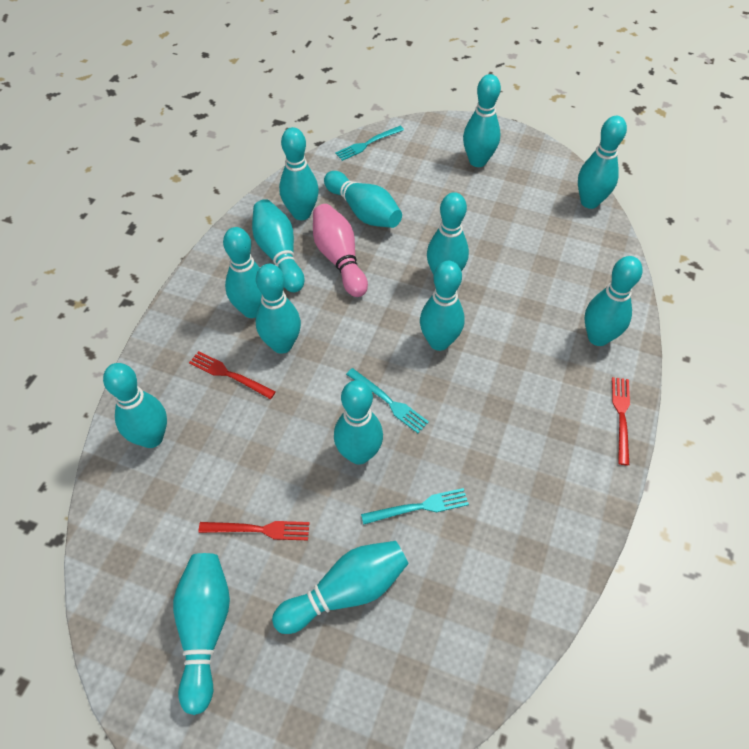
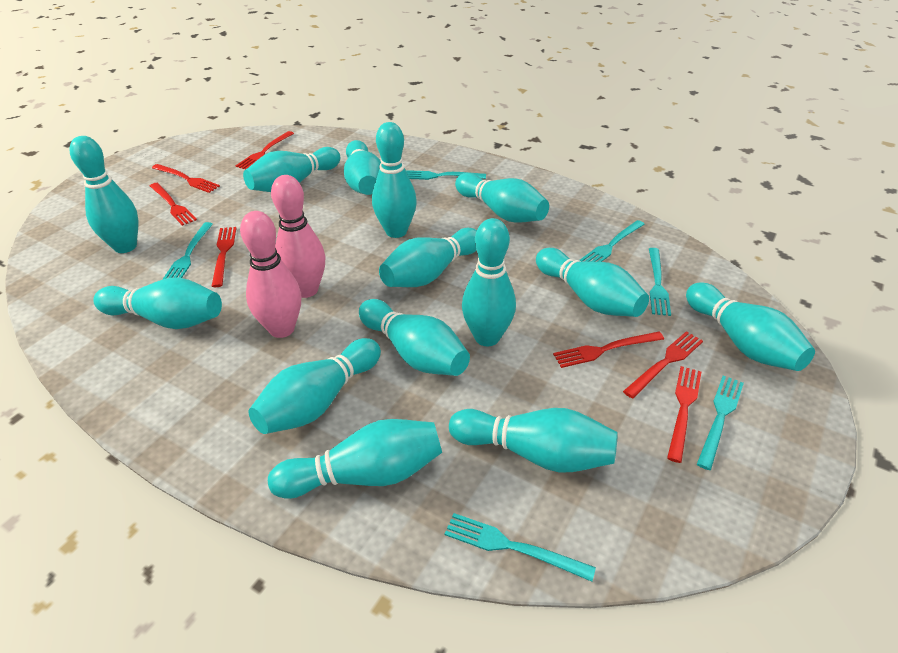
pink bowling pin: [313,204,368,297] = 1 -> [240,211,301,338] [271,175,325,298] = 2
red fork: [189,351,276,399] [198,521,310,540] [612,377,630,465] = 3 -> [150,183,197,226] [152,164,220,193] [211,227,236,287] [236,131,294,170] [553,332,664,368] [623,331,703,399] [667,366,701,463] = 7
turquoise fork: [335,126,404,161] [346,368,429,433] [361,488,469,525] = 3 -> [162,222,213,280] [406,170,486,180] [445,513,596,582] [579,220,645,262] [649,248,671,316] [697,376,744,470] = 6

